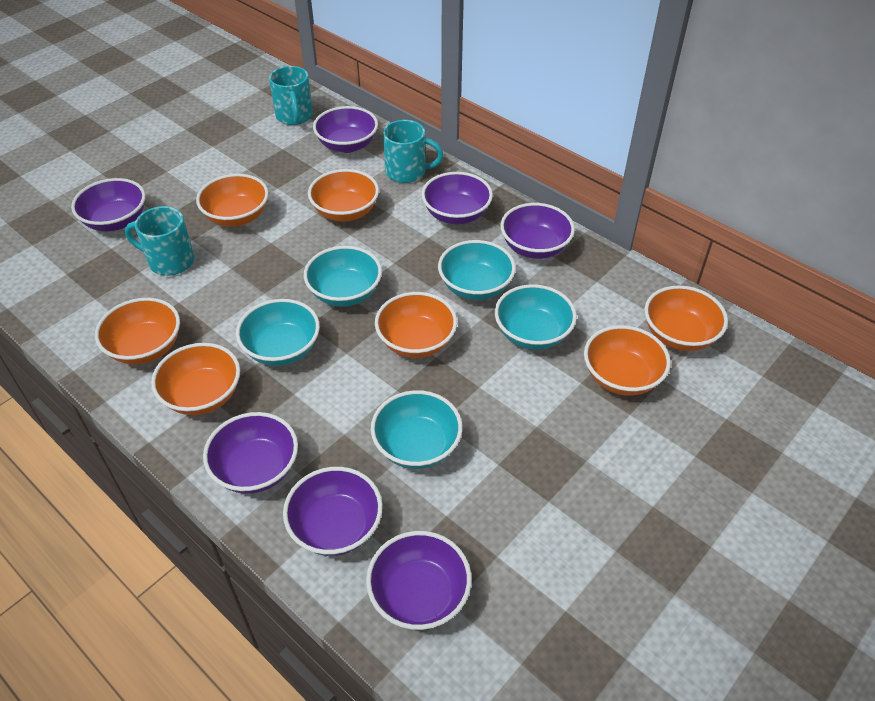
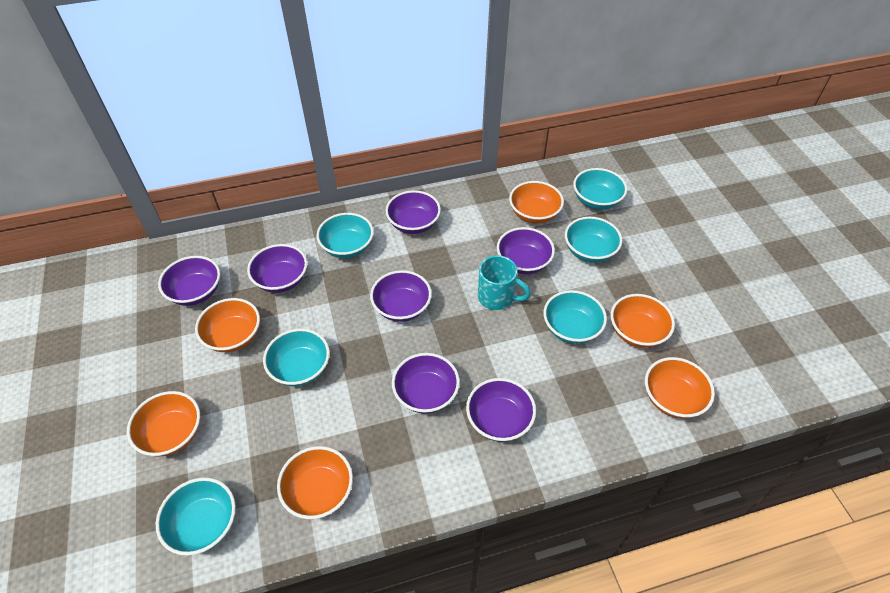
orange bowl: [95,298,180,364] [151,343,240,415] [196,174,269,227] [308,169,379,221] [375,292,457,358] [584,325,671,396] [644,286,728,351] = 7 -> [127,391,200,456] [195,298,260,352] [277,446,353,519] [509,181,564,224] [610,294,675,348] [645,357,715,418] = 6
turquoise bowl: [236,299,320,366] [304,246,382,307] [371,390,462,469] [438,240,516,300] [495,284,577,350] = 5 -> [156,477,236,556] [263,329,330,386] [316,213,374,258] [543,290,607,344] [565,217,622,263] [573,168,627,210] = 6
turquoise mug: [125,206,194,276] [269,66,313,125] [383,120,444,183] = 3 -> [478,255,531,310] = 1

